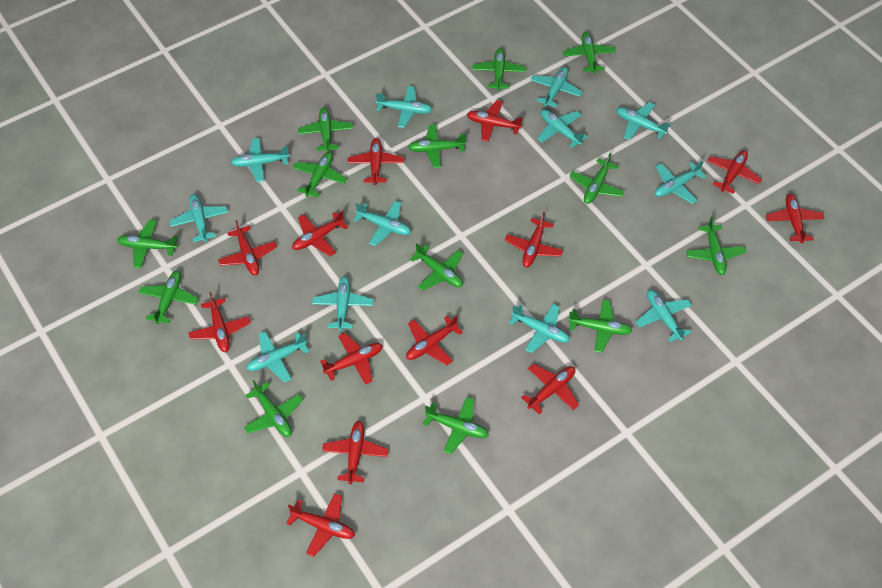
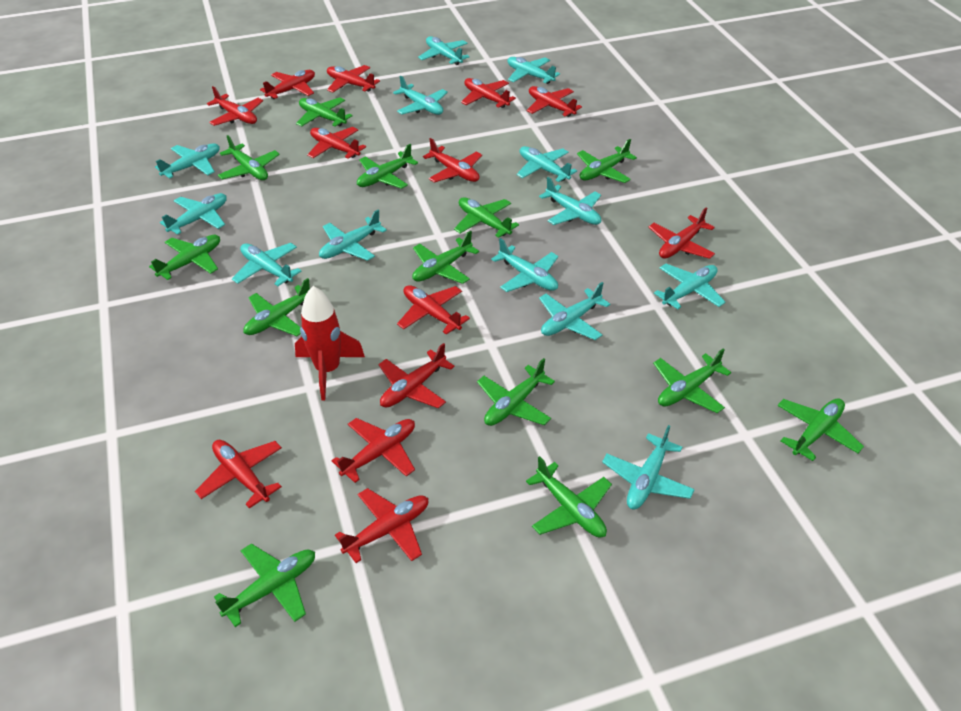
red rocket: none = 0 -> [295,286,365,400] = 1
turquoise plane: [170,194,228,242] [231,138,290,182] [246,331,309,382] [312,276,373,331] [353,201,411,246] [376,86,432,128] [509,304,570,353] [530,67,583,107] [537,109,588,148] [616,102,670,140] [636,290,692,342] [655,161,706,204] = 12 -> [155,143,220,179] [160,193,227,235] [232,243,301,286] [319,210,387,261] [393,76,448,115] [418,36,470,65] [491,238,558,292] [507,57,560,84] [517,146,577,182] [539,177,601,225] [539,282,610,340] [602,425,695,509] [654,264,725,309] = 13

